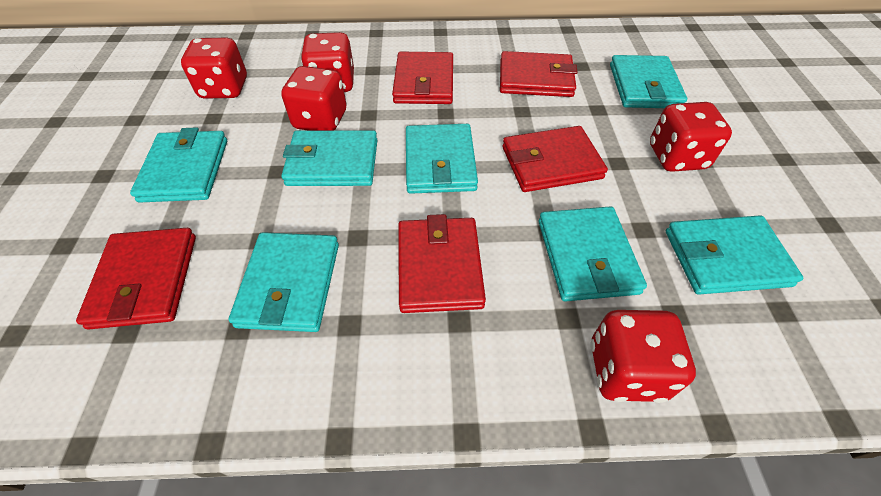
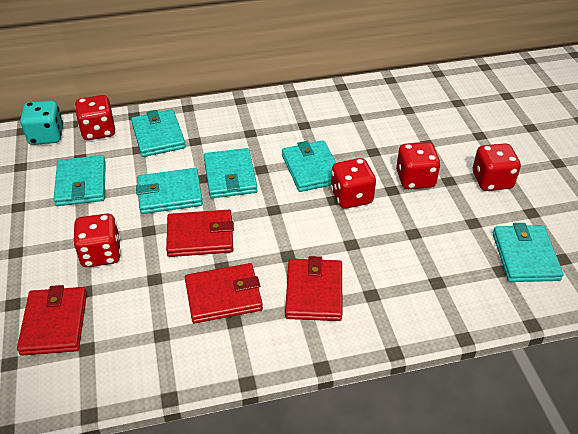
red wallet: [76,228,196,329] [392,52,453,104] [398,214,486,313] [500,51,578,97] [502,126,608,192] = 5 -> [17,285,87,356] [166,210,234,257] [185,263,263,323] [285,256,343,321] = 4
turquoise dice: none = 0 -> [20,101,63,145] = 1
turquoise wallet: [130,128,227,203] [229,232,339,332] [282,130,377,186] [406,124,478,194] [538,206,647,302] [610,55,687,108] [666,215,803,295] = 7 -> [53,155,106,206] [131,110,186,157] [136,168,203,214] [204,148,258,198] [282,140,336,192] [493,223,563,282] = 6

